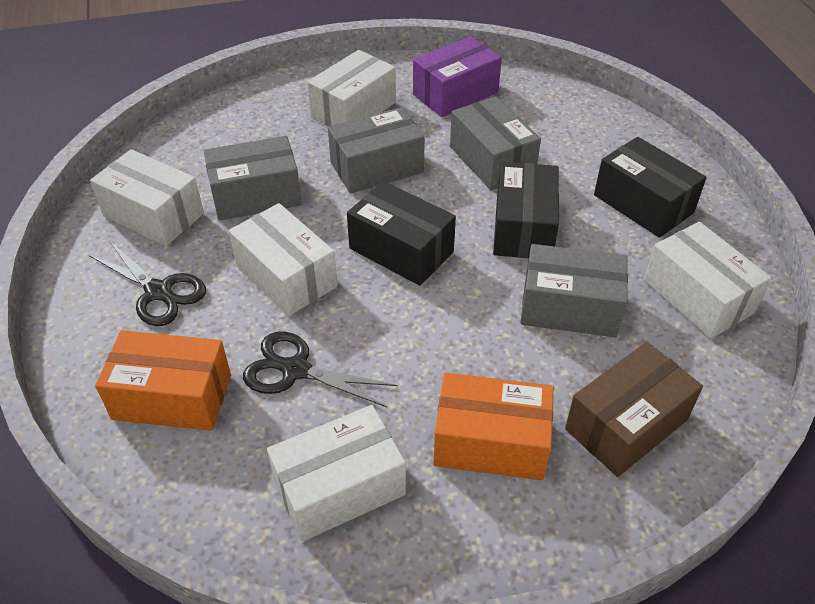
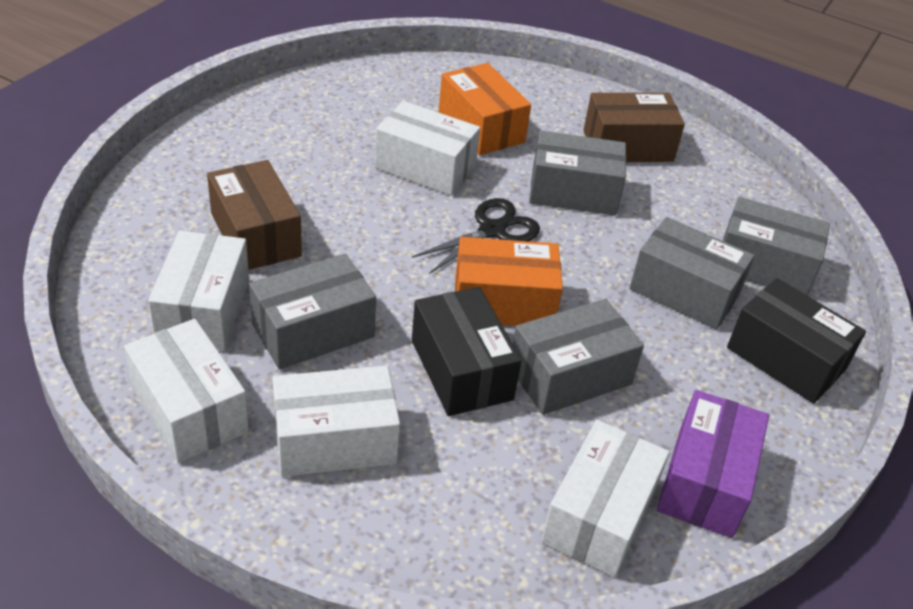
black box: [347,181,456,286] [493,162,559,258] [594,137,707,238] = 3 -> [412,287,522,416] [727,278,866,403] = 2
black scissors: [89,241,206,326] [243,332,397,407] = 2 -> [412,198,540,274] = 1
brown box: [565,342,703,477] = 1 -> [207,160,302,270] [583,93,685,162] = 2
grey box: [204,136,302,221] [328,107,425,194] [450,96,541,191] [520,244,628,337] = 4 -> [249,254,376,369] [513,299,644,415] [529,131,626,216] [630,217,755,329] [723,197,830,296] = 5

